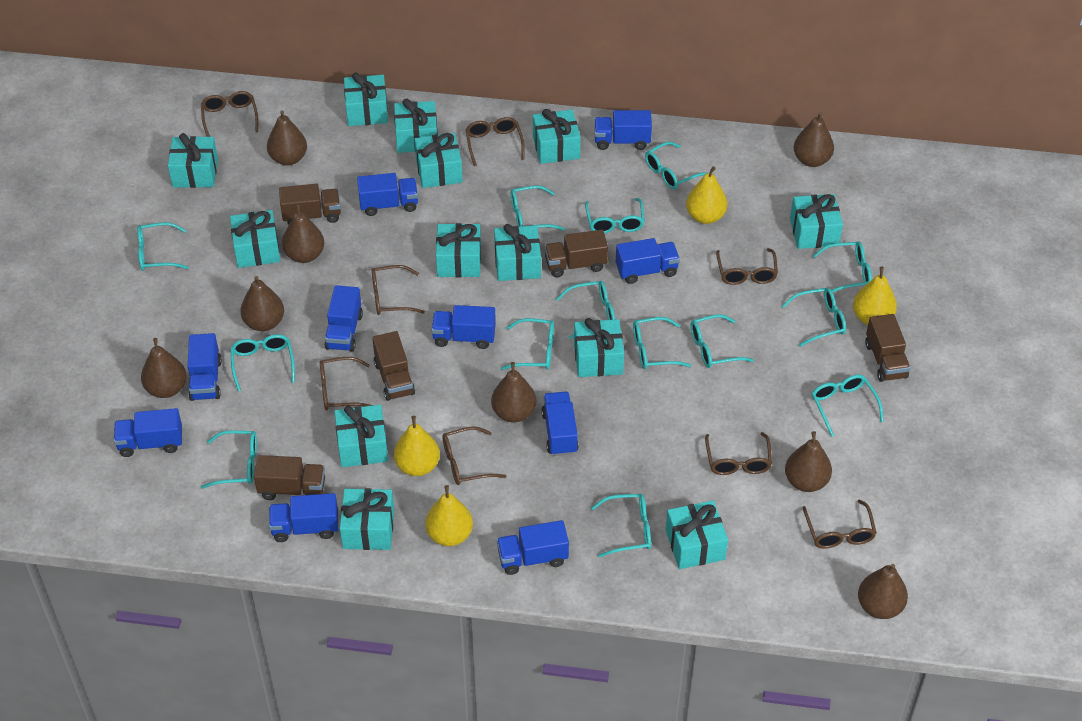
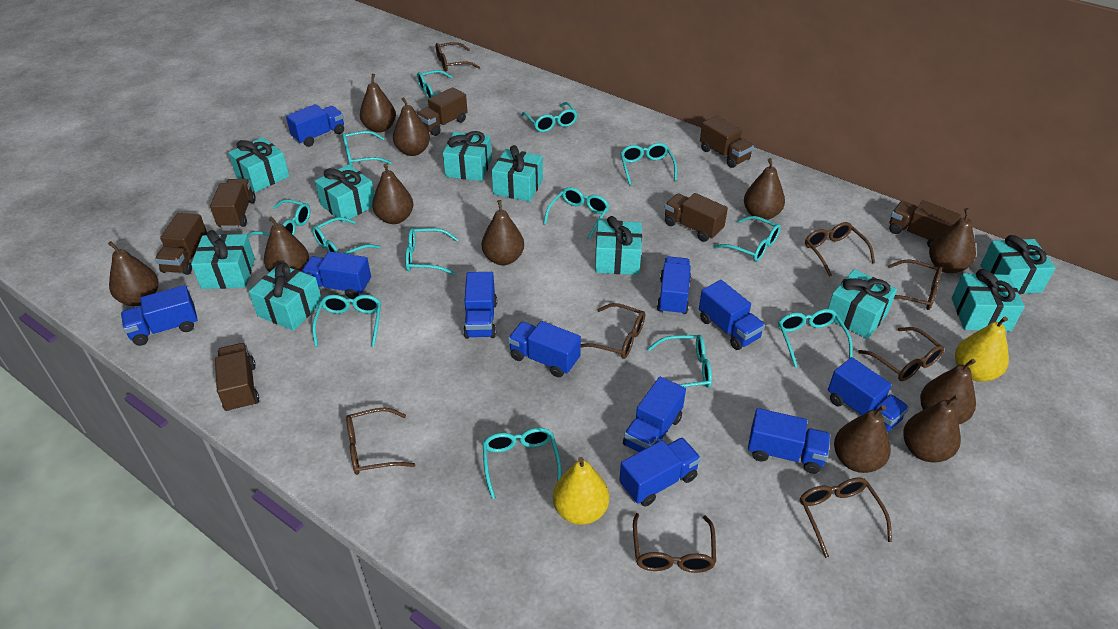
blue truck: [114,408,182,457] [188,333,222,401] [269,493,338,542] [324,285,363,352] [357,173,418,216] [431,305,496,349] [497,520,569,575] [541,392,579,456] [594,110,652,150] [616,238,680,284] = 10 -> [121,285,198,346] [286,104,344,147] [301,251,371,299] [463,272,497,339] [508,321,581,377] [619,437,701,506] [623,377,686,452] [657,256,691,315] [699,280,765,350] [748,408,831,474] [828,357,909,432] = 11
brown pear: [141,338,187,398] [240,276,284,331] [267,110,307,166] [282,204,324,263] [491,362,536,422] [785,431,832,492] [794,112,834,167] [858,564,908,619] = 8 -> [108,241,158,306] [264,217,309,272] [360,74,396,133] [372,164,413,224] [393,97,430,156] [482,200,524,265] [744,158,785,220] [834,405,891,473] [903,394,961,463] [920,359,976,424] [929,208,976,273] = 11
brown truck: [254,455,325,500] [279,184,341,225] [372,331,415,401] [545,230,608,277] [865,314,910,382] = 5 -> [155,213,207,275] [210,179,256,228] [215,343,259,412] [417,87,468,136] [665,193,728,242] [700,116,754,168] [889,200,961,248] = 7
turquoise gift: [168,133,218,188] [230,210,280,268] [334,405,388,467] [340,488,394,550] [344,72,388,126] [394,99,438,153] [414,133,463,188] [436,223,481,277] [494,224,541,281] [533,109,581,164] [574,318,624,377] [666,501,728,569] [790,194,843,249] = 13 -> [191,230,255,289] [228,137,289,192] [249,263,322,331] [315,164,374,222] [443,131,492,181] [492,145,543,202] [595,216,642,275] [828,269,897,339] [952,269,1025,332] [980,235,1056,294] = 10
turquoise glasses: [137,222,189,271] [201,430,257,489] [230,334,295,391] [501,318,554,370] [511,186,565,231] [556,281,615,339] [585,198,645,233] [591,494,651,557] [633,317,691,369] [645,142,707,189] [691,314,754,368] [782,288,846,347] [812,375,884,437] [813,242,872,292] = 14 -> [247,199,310,237] [312,217,380,254] [312,295,381,347] [342,131,392,167] [405,228,458,275] [417,70,467,99] [482,428,562,499] [522,102,578,132] [543,187,610,239] [620,143,677,185] [647,335,712,388] [714,216,781,262] [778,309,853,367] = 13
yellow pear: [394,416,440,476] [425,485,473,546] [686,166,727,224] [853,267,897,325] = 4 -> [553,457,609,525] [955,317,1009,382] = 2

